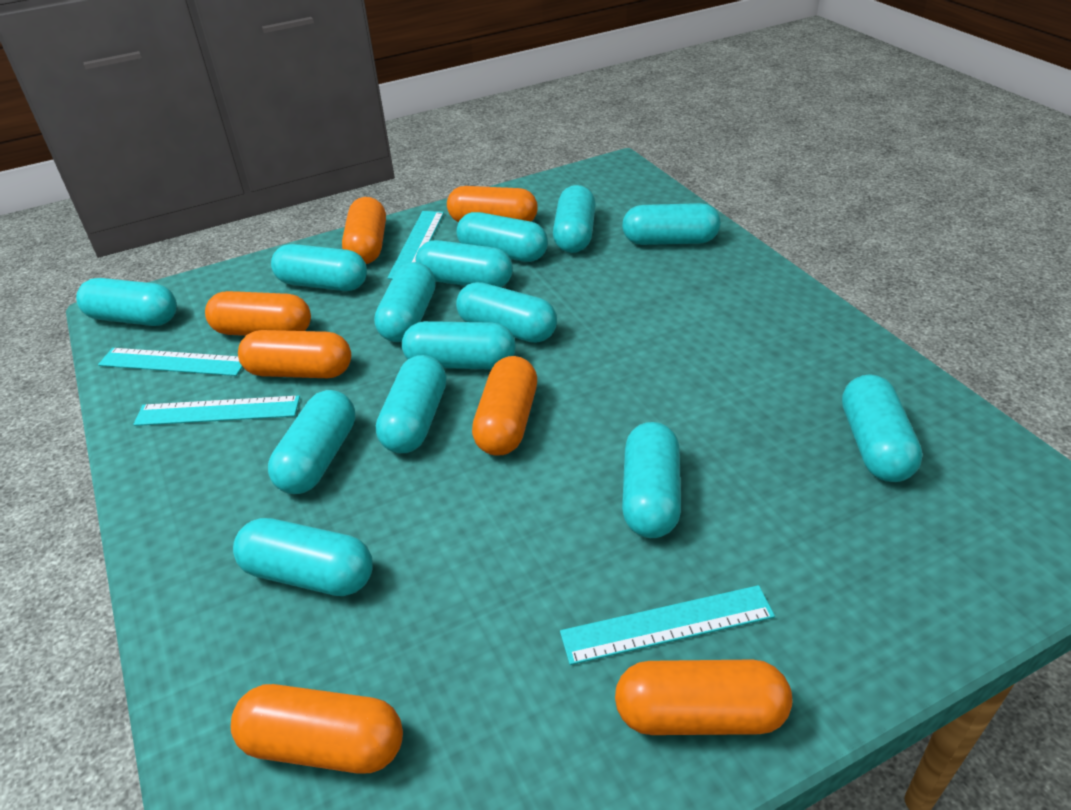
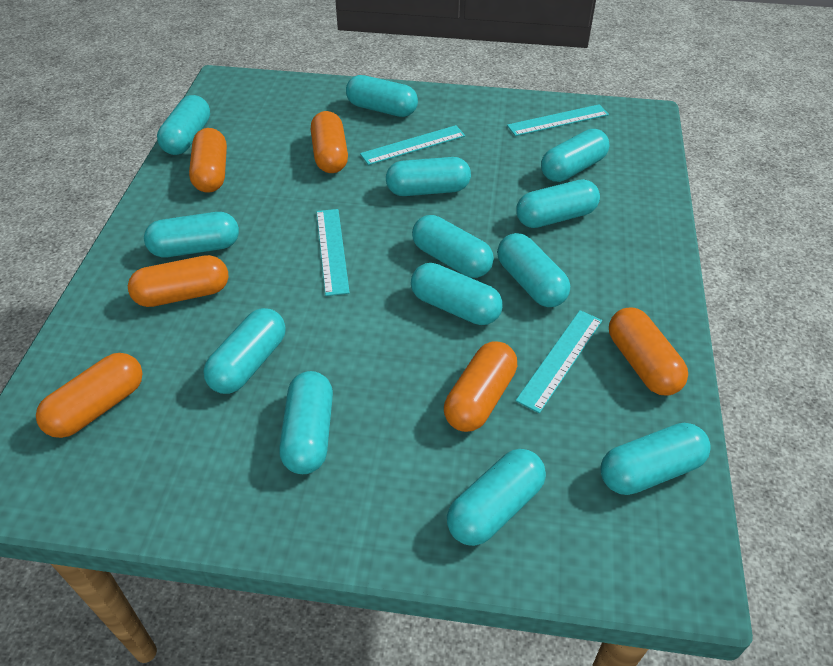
orange capsule: [205,291,311,336] [231,684,403,774] [238,330,351,378] [342,197,386,264] [447,186,538,222] [472,356,537,455] [615,659,792,735] = 7 -> [36,353,143,438] [128,255,228,307] [189,128,227,193] [311,111,348,173] [444,341,517,432] [609,307,688,396] = 6
turquoise capsule: [76,278,177,326] [233,518,373,596] [268,390,356,494] [271,244,367,291] [374,262,436,342] [376,355,446,453] [402,321,516,369] [415,240,513,287] [456,282,557,343] [457,212,548,262] [553,185,596,253] [622,203,720,245] [622,422,681,538] [842,374,923,482] = 14 -> [144,212,239,257] [157,95,210,155] [203,308,286,394] [279,371,333,474] [346,75,418,117] [386,157,471,196] [411,263,503,325] [412,215,494,278] [447,449,546,546] [497,233,570,307] [516,179,600,228] [541,129,610,182] [600,423,711,495] = 13

